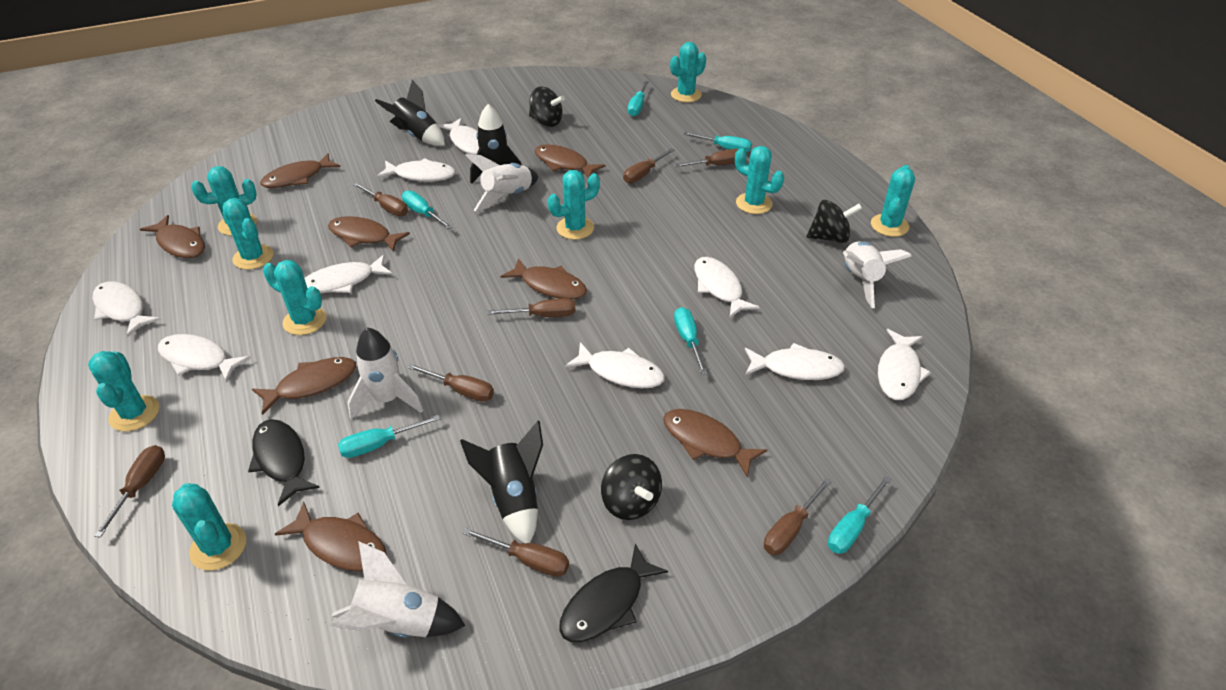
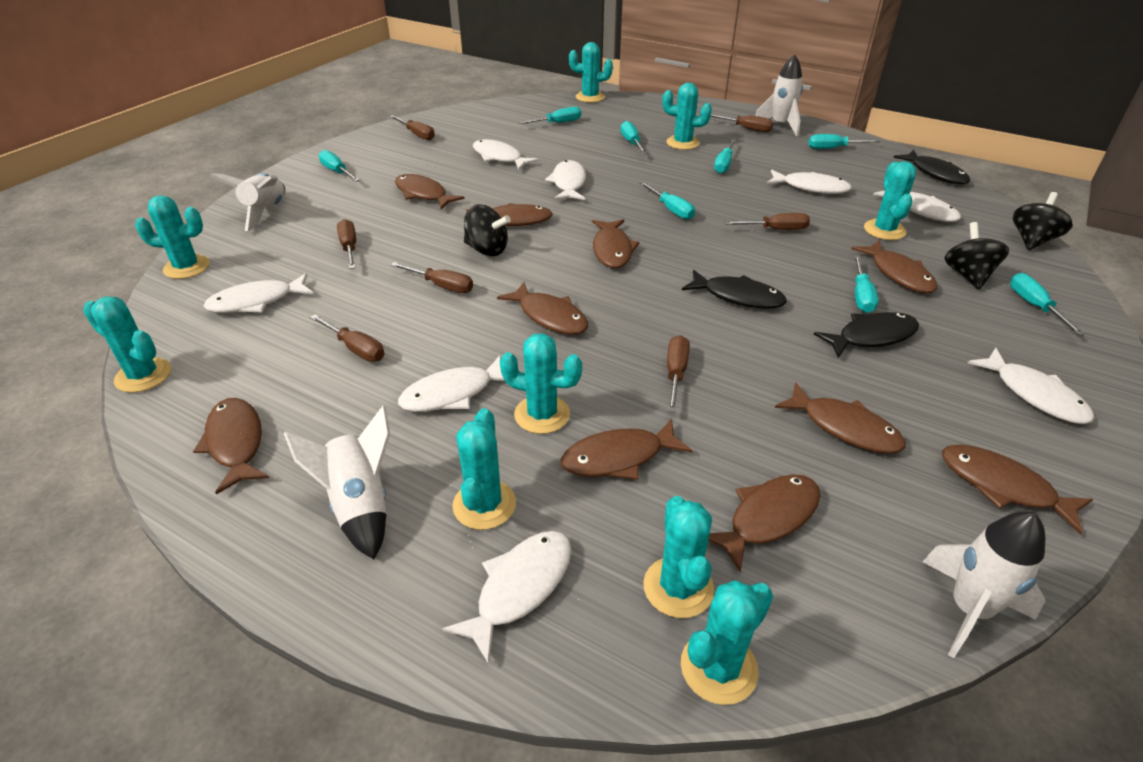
black fish: [248,419,320,506] [559,544,668,642] = 2 -> [682,270,787,309] [814,312,919,358] [893,150,970,184] = 3
black rocket: [375,80,445,146] [460,421,543,543] [470,104,522,184] = 3 -> none = 0
brown fish: [140,215,205,258] [252,357,356,415] [260,153,340,188] [275,502,386,571] [328,216,410,252] [501,258,587,299] [534,144,605,178] [663,409,767,478] = 8 -> [193,398,269,495] [395,174,465,210] [466,203,553,226] [497,282,588,334] [561,419,692,480] [592,219,640,268] [708,475,820,572] [775,382,906,454] [851,240,937,293] [942,444,1093,534] = 10
brown screwdriver: [94,445,165,537] [353,183,408,216] [408,364,494,402] [463,528,569,577] [487,298,576,317] [623,148,674,183] [674,149,738,167] [764,478,832,555] = 8 -> [310,314,385,362] [337,219,356,269] [390,115,435,140] [391,262,473,293] [667,335,690,413] [711,114,773,132] [725,213,810,230] = 7
turquoise screwdriver: [338,415,440,458] [402,191,453,229] [627,81,649,116] [674,307,708,375] [683,132,752,153] [828,476,891,554] = 6 -> [319,150,360,182] [519,107,581,124] [620,121,647,154] [639,182,695,220] [714,139,736,174] [808,134,880,149] [854,255,879,313] [1010,273,1085,335] = 8
white fish: [92,281,161,337] [158,334,251,382] [304,254,393,293] [376,158,456,182] [438,118,479,155] [565,342,665,388] [694,257,760,318] [745,343,845,380] [878,329,931,400] = 9 -> [203,273,314,313] [398,355,505,412] [442,531,572,664] [473,139,539,170] [545,160,586,200] [767,170,852,194] [873,191,961,222] [968,348,1095,424] = 8

